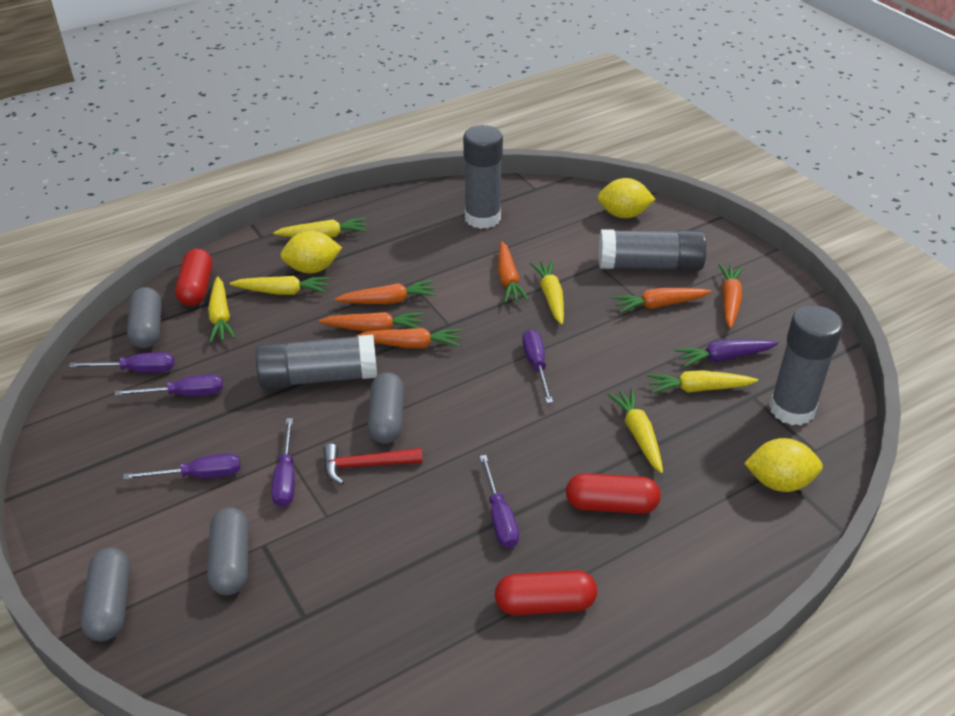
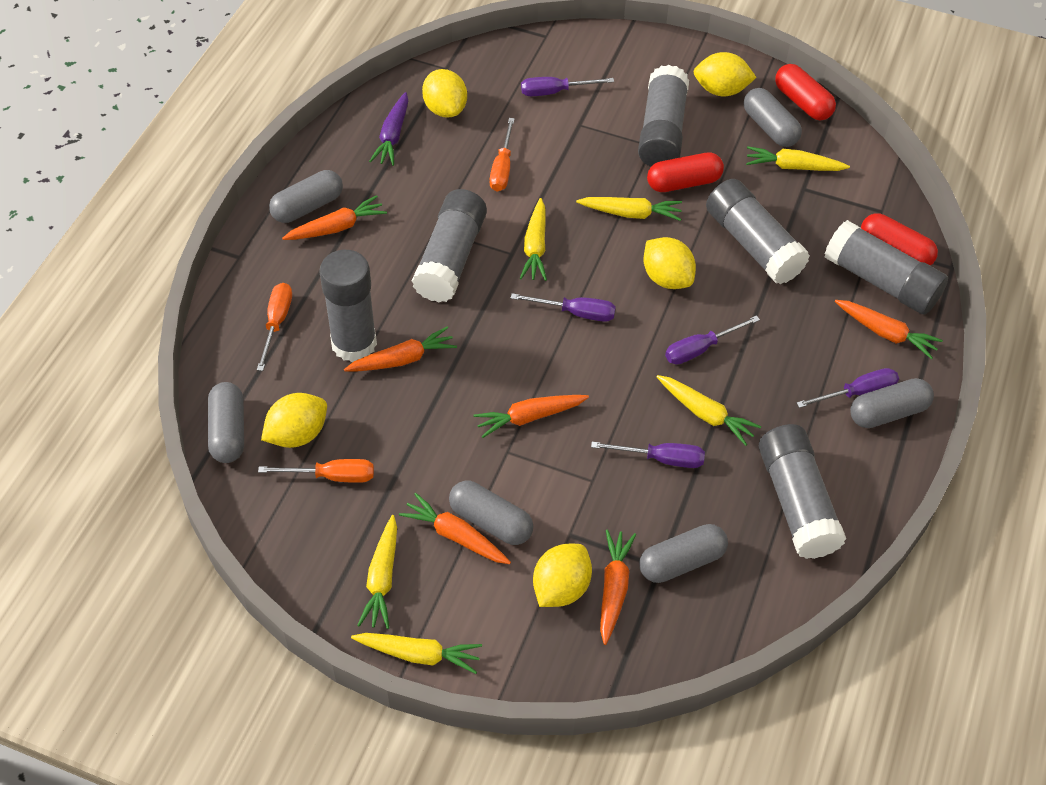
grey capsule: [81,548,130,641] [127,287,161,348] [207,507,249,595] [368,372,404,444] = 4 -> [208,382,244,463] [269,170,343,223] [449,480,533,545] [639,524,728,583] [744,88,802,147] [850,378,934,428] = 6
grey glue stick: [256,334,377,389] [463,125,503,229] [599,229,707,271] [769,305,843,426] = 4 -> [319,250,377,362] [412,189,487,303] [638,65,689,167] [706,179,810,284] [759,424,846,559] [824,220,948,314] = 6
orange screwdriver: none = 0 -> [257,283,292,371] [258,459,374,483] [490,118,515,191] = 3
purple screwdriver: [69,352,174,373] [115,374,223,396] [123,453,241,480] [272,418,295,507] [480,455,519,548] [522,329,553,403] = 6 -> [511,293,616,322] [521,77,614,96] [591,442,705,468] [665,315,760,365] [797,368,899,408] = 5
red hammer: [323,444,423,485] = 1 -> none = 0
yellow lemon: [280,230,342,273] [597,178,656,218] [744,438,823,492] = 3 -> [261,393,327,448] [422,69,467,118] [533,544,592,607] [643,237,696,289] [693,52,757,96] = 5

